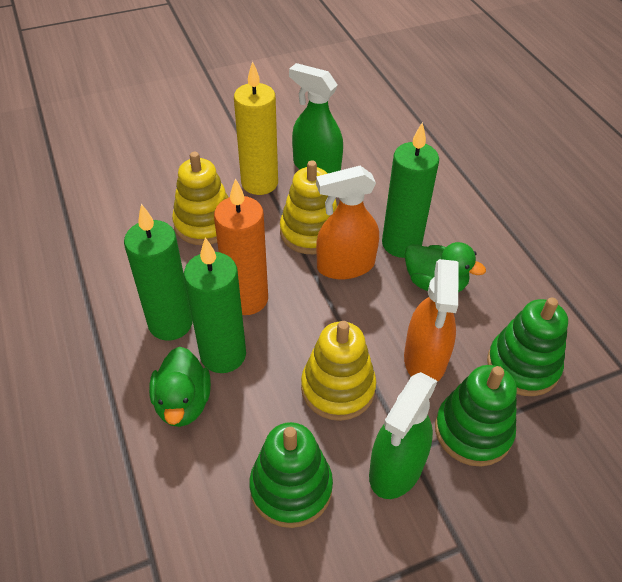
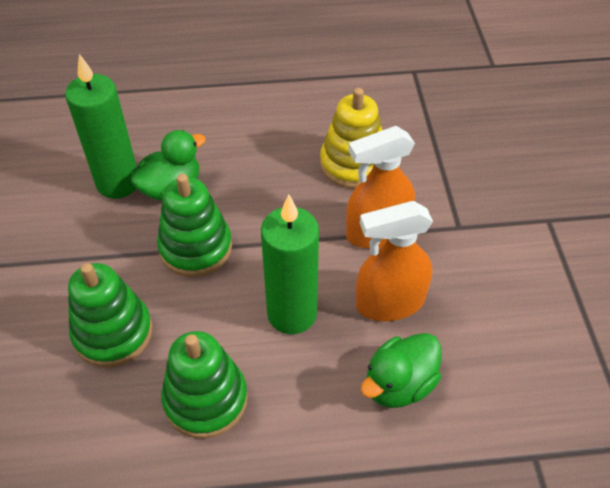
green candle: [124,204,193,341] [184,237,246,373] [382,122,439,258] = 3 -> [65,54,137,199] [261,195,319,334] = 2
green spray bottle: [289,63,343,173] [369,372,437,499] = 2 -> none = 0
orange candle: [214,178,268,315] = 1 -> none = 0
yellow candle: [234,61,278,195] = 1 -> none = 0
yellow stacking toy: [172,152,229,245] [280,160,338,254] [301,321,376,421] = 3 -> [320,88,382,189] = 1

